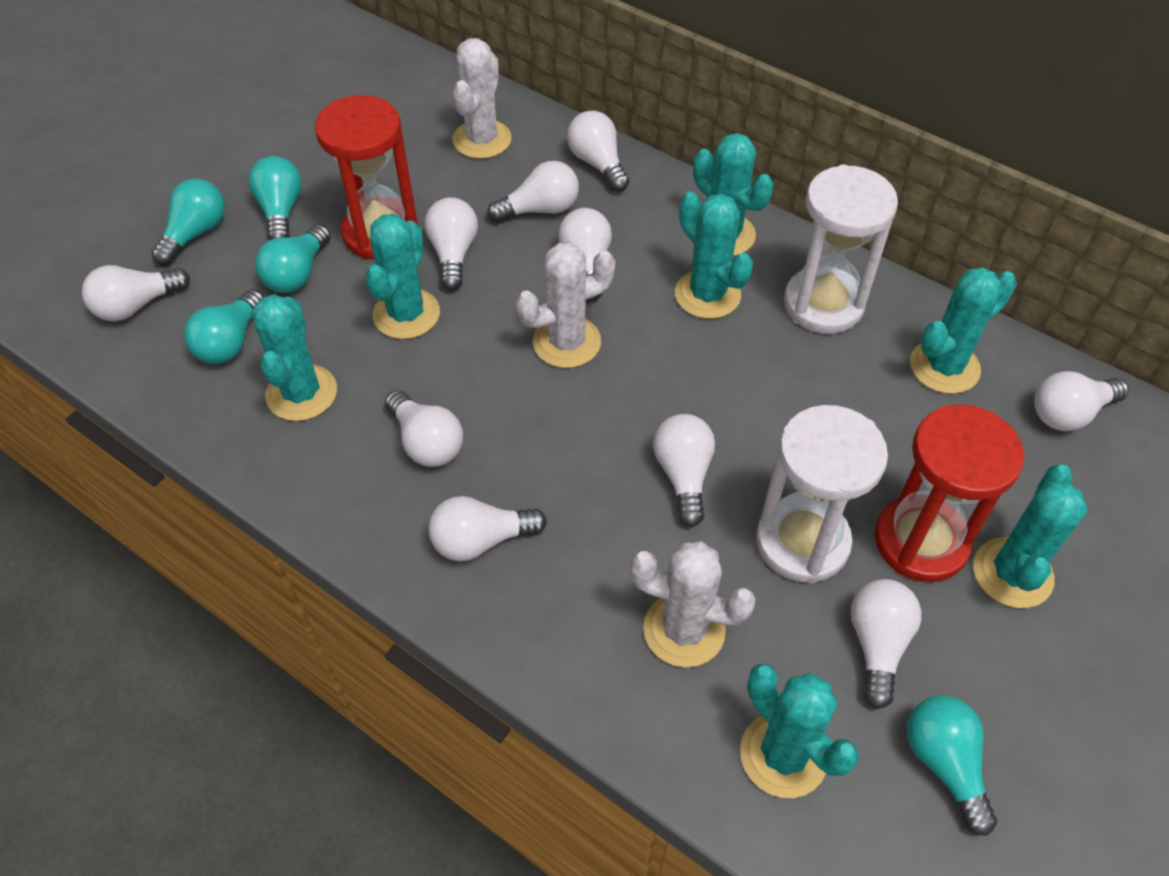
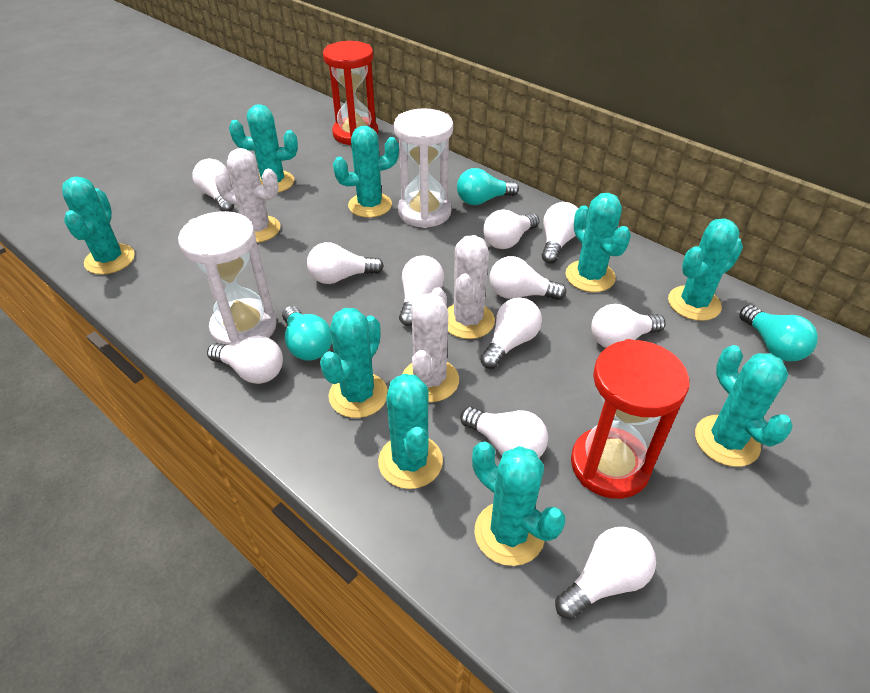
turquoise cactus: [251,294,337,421] [365,214,440,339] [675,192,753,319] [693,133,774,256] [740,664,859,798] [910,267,1017,394] [973,464,1088,608] = 7 -> [62,176,135,274] [229,104,298,193] [320,308,388,418] [333,126,399,218] [378,374,443,489] [472,441,565,566] [566,193,631,292] [668,219,743,321] [695,345,793,467] = 9
turquoise light bulb: [151,179,225,265] [184,289,264,364] [248,156,302,240] [255,224,331,293] [907,695,997,836] = 5 -> [282,306,332,361] [457,168,519,205] [739,305,818,361] = 3
white light bulb: [82,265,190,321] [385,390,463,467] [425,197,478,290] [428,496,547,561] [488,161,579,223] [558,208,612,301] [567,111,629,191] [653,414,715,527] [850,579,922,709] [1034,371,1129,431] = 10 -> [192,159,234,212] [207,336,283,384] [307,242,384,284] [399,256,444,326] [460,407,548,458] [480,298,542,369] [483,209,539,249] [489,256,566,300] [542,202,578,263] [555,527,656,620] [591,304,666,348] = 11

